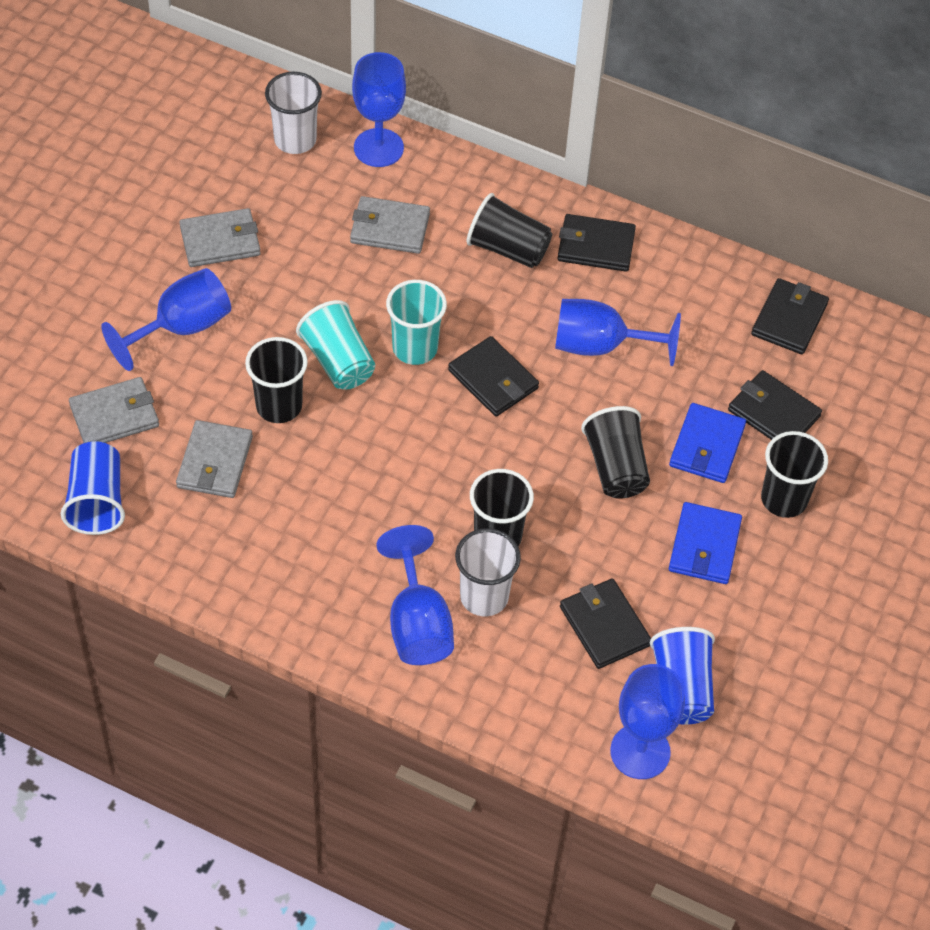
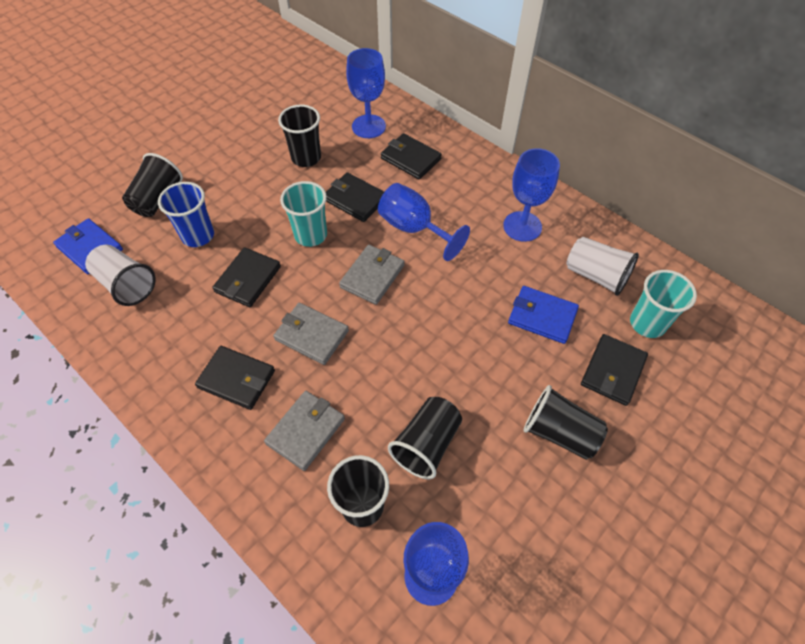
blue cup: [61,441,125,535] [650,627,715,725] = 2 -> [158,182,214,247] = 1
blue goblet: [101,268,231,371] [352,52,406,167] [377,525,454,665] [555,299,681,366] [610,664,685,779] = 5 -> [346,48,386,138] [378,183,470,261] [404,522,469,606] [503,148,560,242] = 4
grey wallet: [69,377,159,443] [176,420,253,498] [179,208,261,267] [350,196,430,254] = 4 -> [264,391,345,471] [273,303,349,365] [339,245,405,305] = 3

